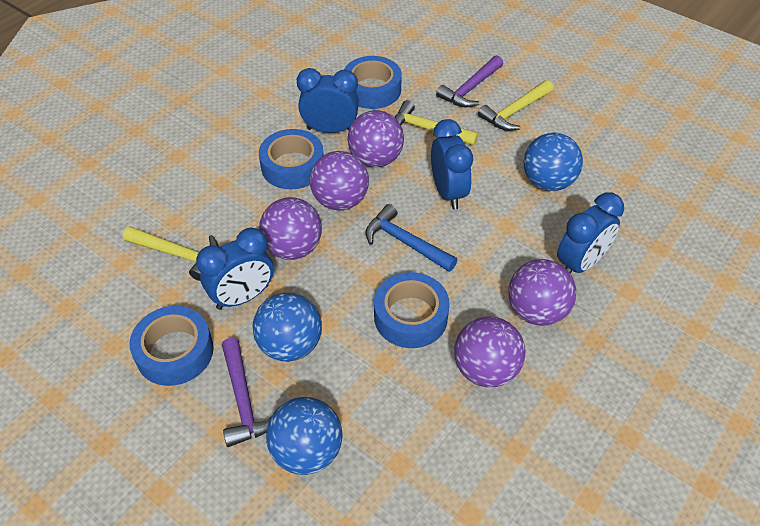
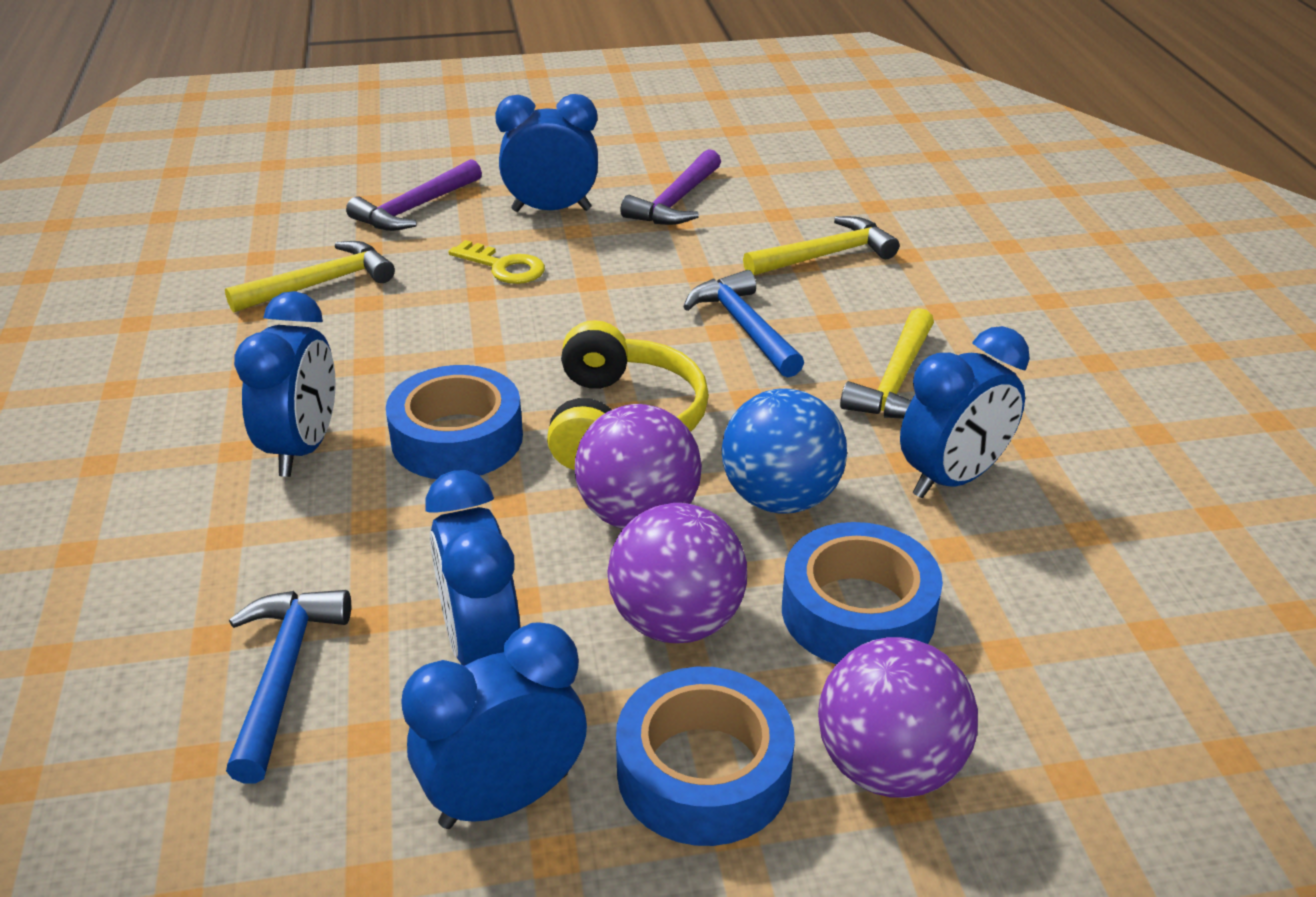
blue ball: [252,293,322,362] [266,397,343,475] [524,133,583,191] = 3 -> [721,388,847,513] = 1
blue clock: [196,228,274,310] [297,68,359,133] [431,119,473,210] [557,192,624,273] = 4 -> [234,291,335,477] [401,622,587,829] [425,470,521,666] [495,94,598,212] [900,326,1029,498] = 5
blue hammer: [366,204,457,272] = 1 -> [226,590,351,784] [683,270,804,378] = 2
blue tape: [130,306,214,386] [259,129,324,189] [344,56,402,109] [374,272,450,348] = 4 -> [386,365,523,479] [616,667,795,846] [782,522,943,664] = 3
purple ball: [259,197,322,260] [310,151,369,210] [348,110,404,167] [454,316,526,387] [508,259,576,326] = 5 -> [575,404,702,529] [607,503,747,643] [818,637,978,798] = 3
yellow headphones: none = 0 -> [547,320,709,470] = 1
yellow key: none = 0 -> [448,240,545,284] = 1

